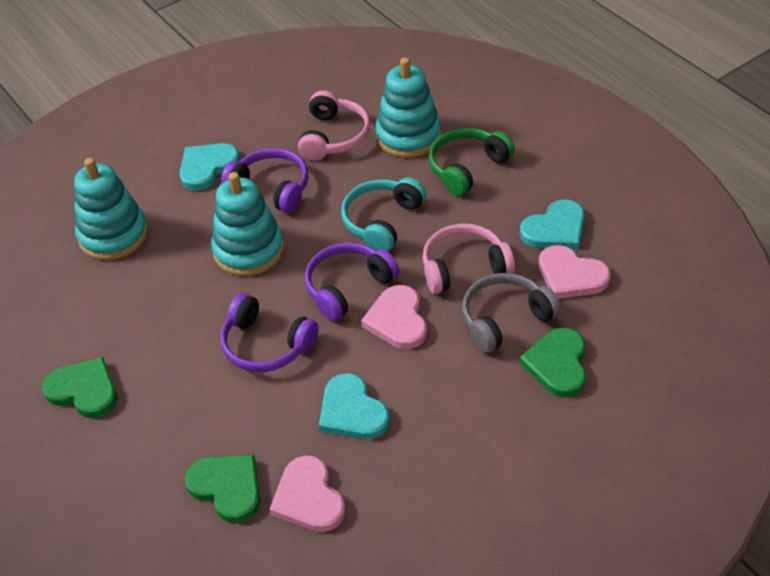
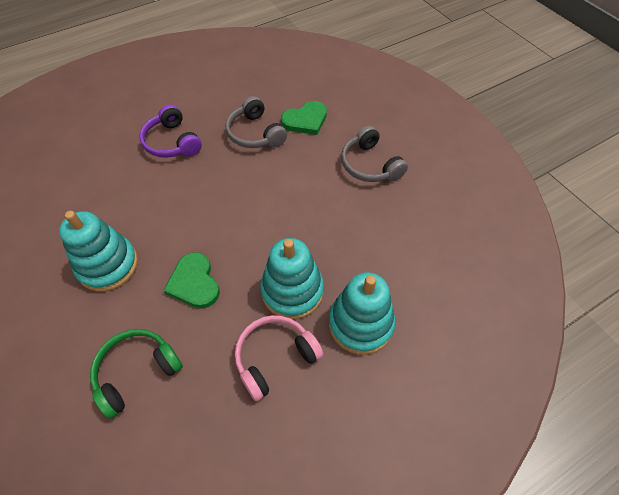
green heart: [42,357,117,418] [185,455,260,523] [519,328,586,397] = 3 -> [163,252,220,309] [281,101,327,135] = 2
grey headphones: [462,273,561,353] = 1 -> [226,96,287,148] [341,126,408,182] = 2
pink headphones: [298,90,370,161] [422,224,515,294] = 2 -> [235,315,323,401] = 1
pink heart: [269,456,346,532] [361,285,427,349] [538,245,611,299] = 3 -> none = 0
purple headphones: [220,293,319,372] [221,148,309,213] [305,242,399,321] = 3 -> [139,104,202,158] = 1
turquoise headphones: [341,177,426,251] = 1 -> none = 0
turquoise heart: [179,143,240,191] [319,373,389,440] [520,200,585,250] = 3 -> none = 0

